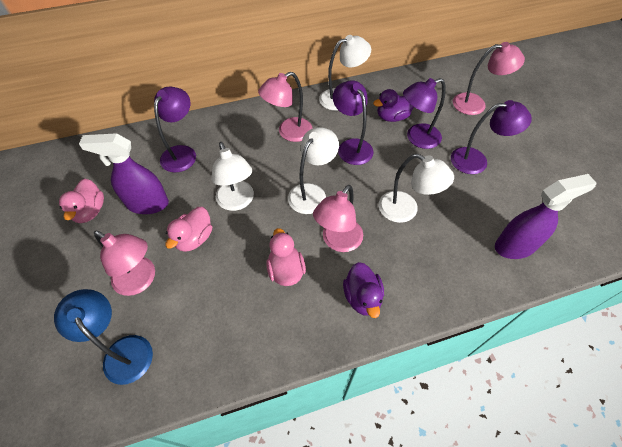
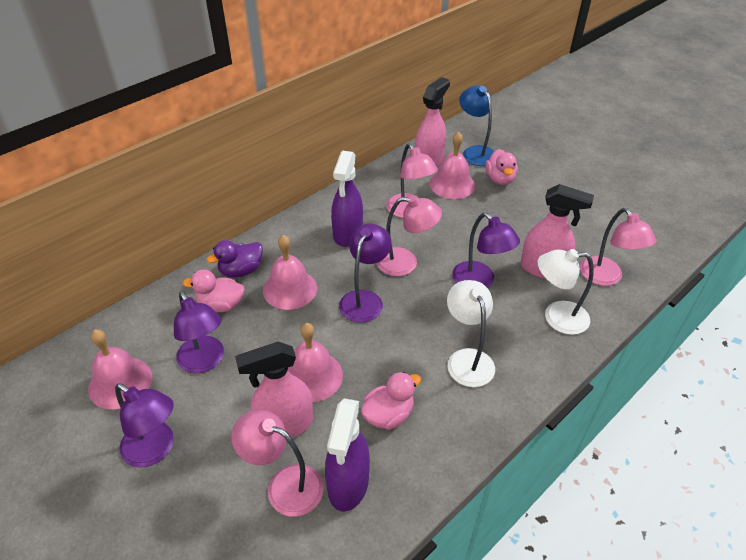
pink bell: none = 0 -> [88,329,152,409] [263,235,317,310] [288,323,343,402] [430,131,475,199] = 4
pink spray bottle: none = 0 -> [235,342,313,438] [415,77,450,167] [521,184,594,279] = 3
purple duck: [343,262,384,318] [373,89,414,122] = 2 -> [207,240,263,278] = 1
white lamp: [212,142,254,211] [288,127,339,214] [319,35,371,111] [379,154,454,223] = 4 -> [447,280,495,387] [537,249,594,335] = 2

